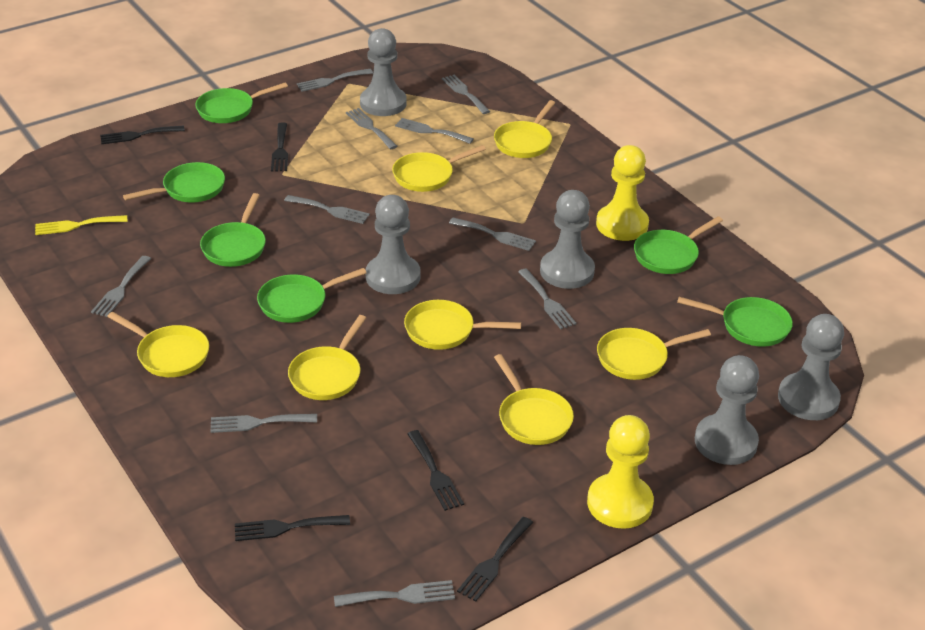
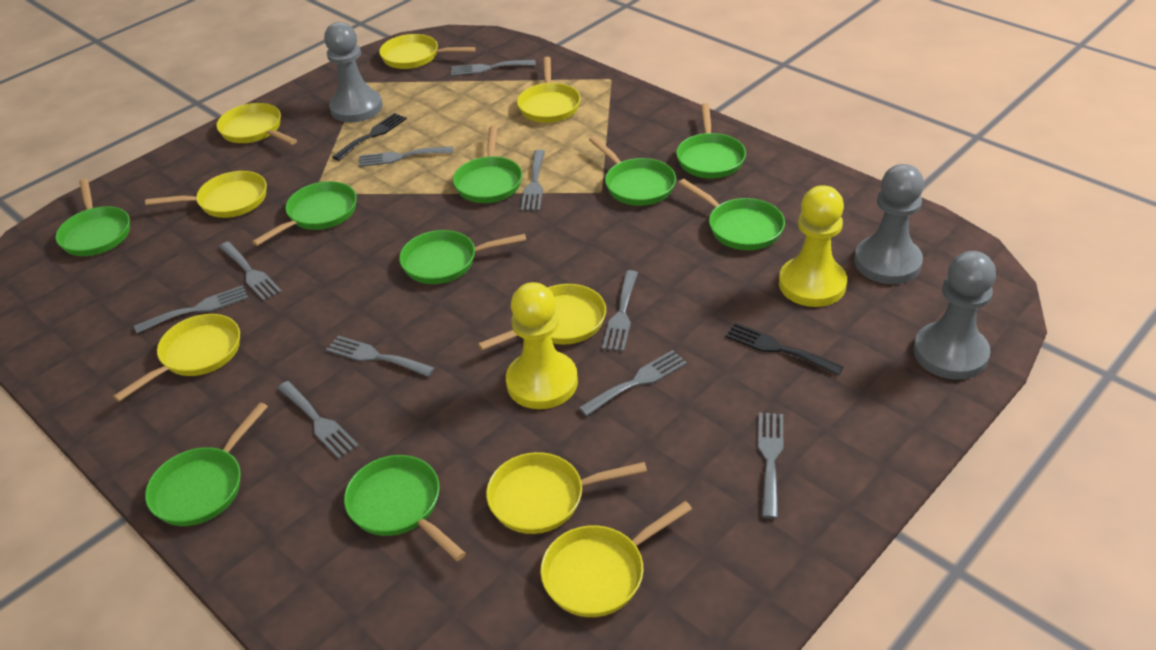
black fork: [100,125,185,144] [235,515,350,541] [271,122,288,172] [408,430,464,511] [457,517,533,602] = 5 -> [332,113,407,161] [725,323,844,376] = 2
green pan: [123,162,225,203] [195,82,288,123] [200,193,266,267] [257,268,366,323] [634,216,723,274] [677,297,793,347] = 6 -> [56,179,130,256] [145,402,268,526] [252,181,357,246] [344,455,466,561] [399,230,527,284] [453,126,522,203] [589,136,676,206] [676,103,746,178] [678,179,785,250] = 9
grey pawn: [360,28,407,116] [366,195,420,294] [540,190,595,289] [695,355,759,465] [778,314,844,420] = 5 -> [324,22,383,122] [854,164,924,284] [913,251,996,380] = 3
yellow fork: [35,215,128,235] = 1 -> none = 0
yellow pan: [107,312,209,377] [288,315,366,400] [392,145,486,192] [404,300,521,350] [494,100,555,158] [494,354,574,445] [597,328,711,380] = 7 -> [113,314,240,402] [145,171,267,218] [217,103,297,145] [379,34,476,69] [478,284,606,351] [486,452,647,534] [517,57,581,123] [540,501,692,617] = 8

